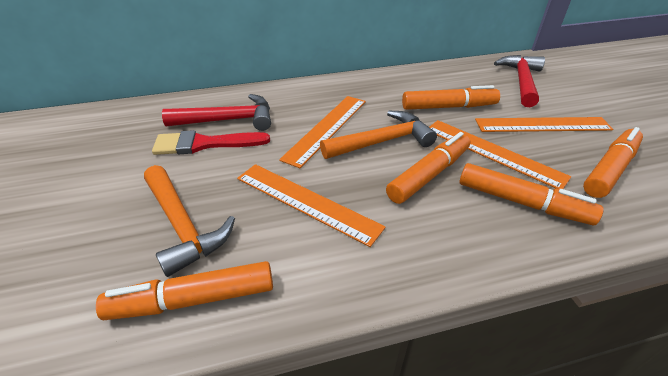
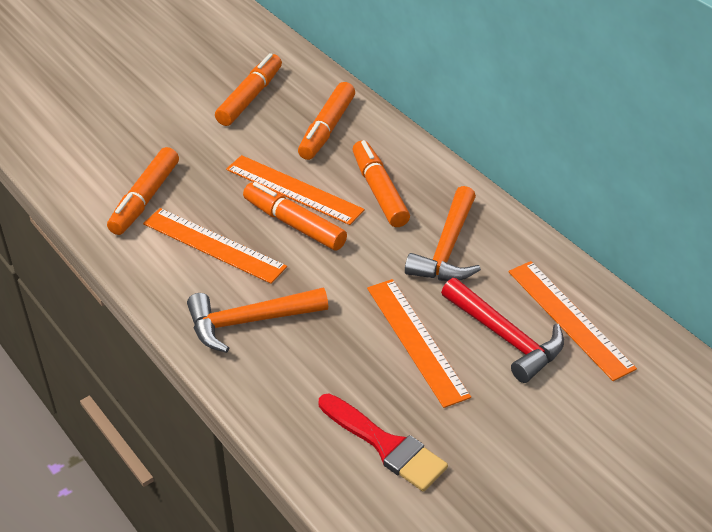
red hammer: [162,94,271,131] [494,55,545,107] = 2 -> [441,278,564,383] = 1

